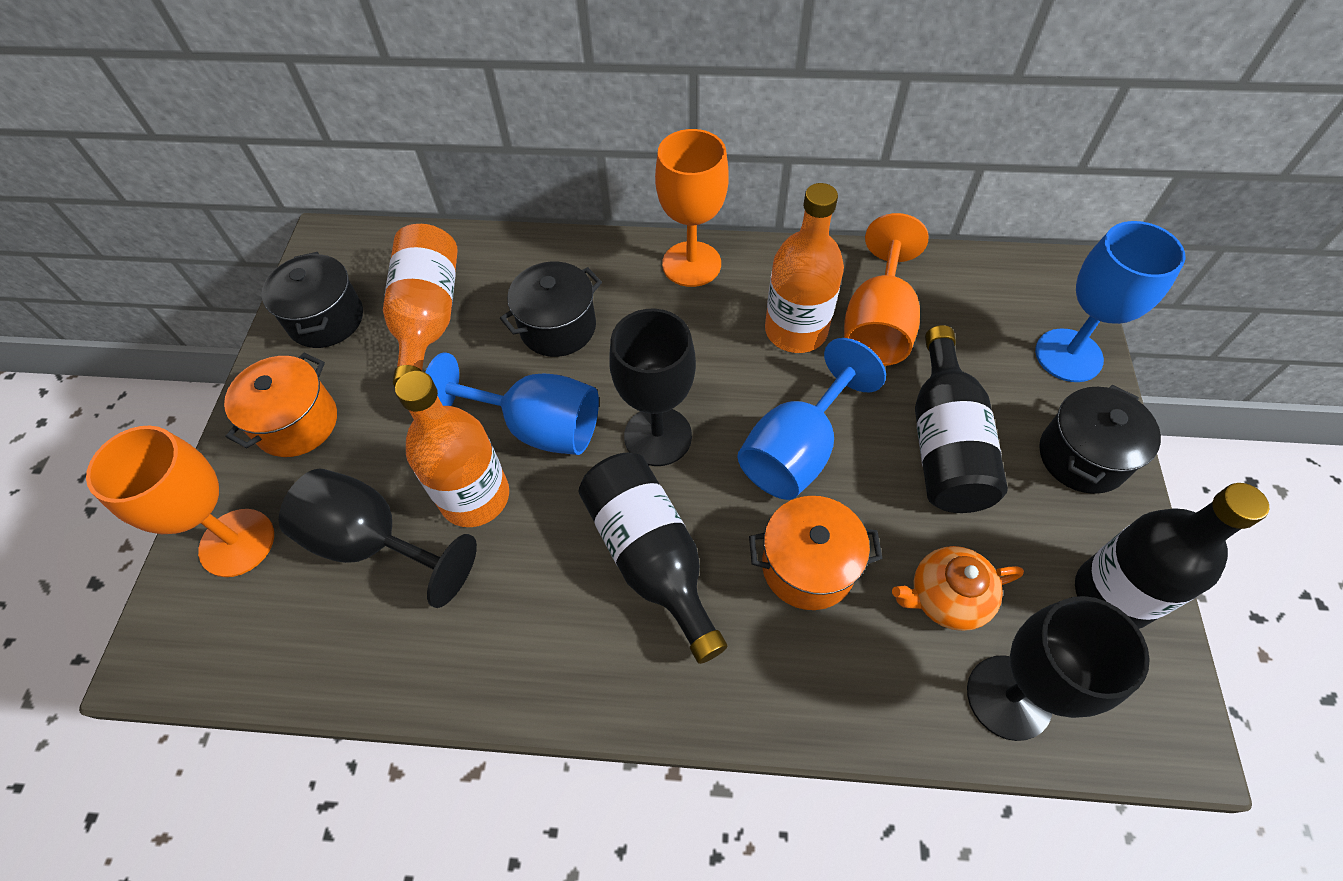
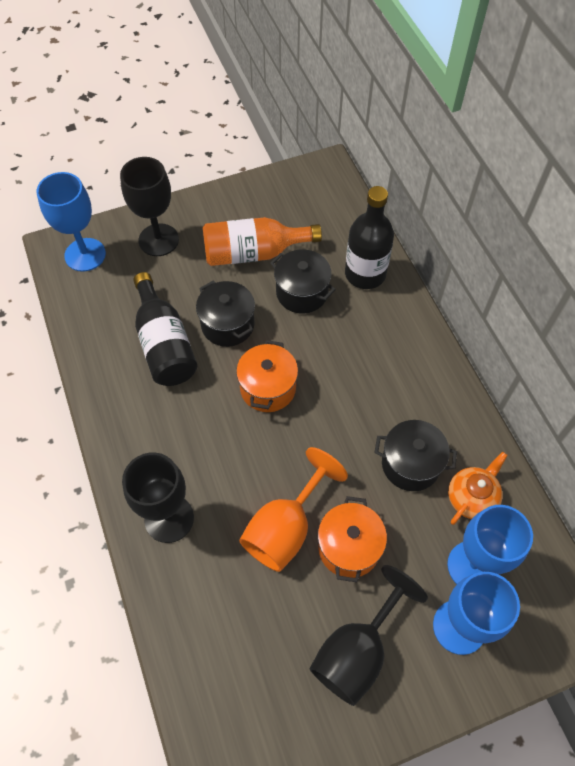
black bottle: [579,453,728,664] [915,325,1008,513] [1075,483,1269,629] = 3 -> [133,272,197,386] [345,186,394,289] = 2
orange bottle: [383,224,458,386] [395,371,509,527] [765,183,844,353] = 3 -> [202,217,322,266] = 1
orange goblet: [86,426,274,577] [655,129,729,287] [844,213,929,366] = 3 -> [239,447,348,572] = 1

